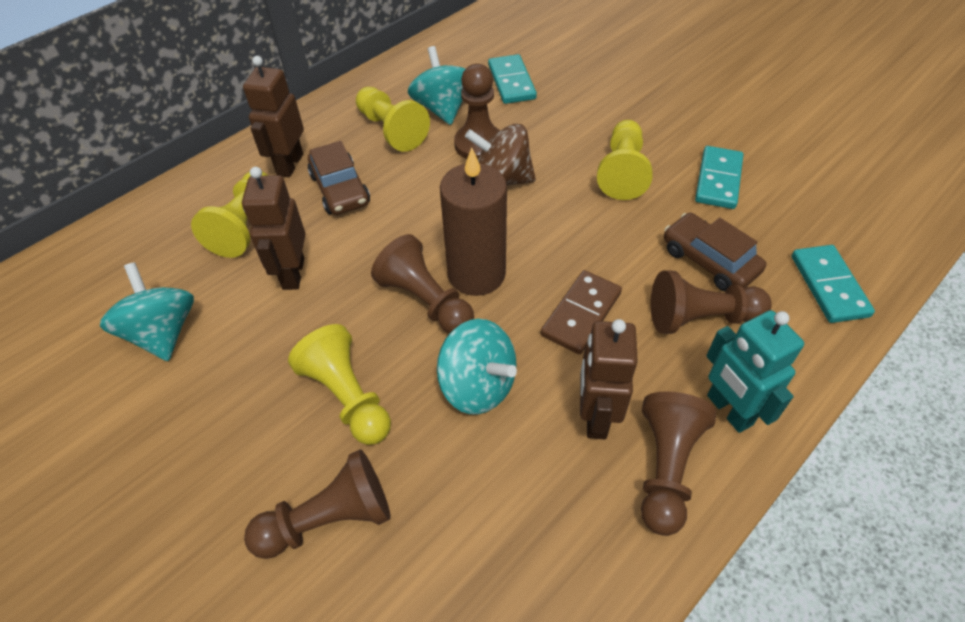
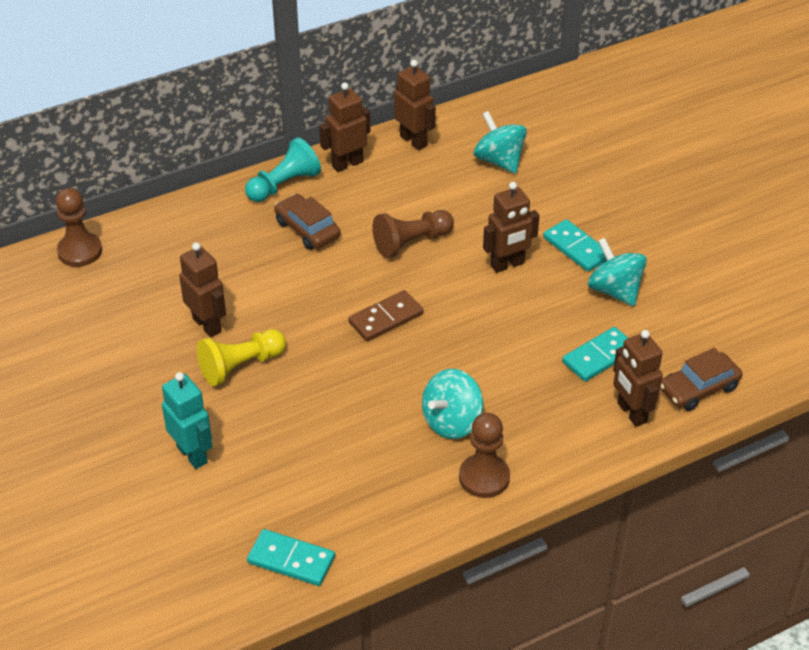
brown candle: [440,148,507,296] = 1 -> none = 0
brown pawn: [244,449,391,559] [371,234,474,334] [454,64,500,159] [641,391,716,536] [650,270,772,334] = 5 -> [56,188,102,267] [372,210,454,258] [459,413,510,498] = 3
brown robot: [242,167,306,290] [243,56,304,177] [580,319,638,439] = 3 -> [179,242,226,337] [319,82,370,172] [394,60,436,150] [483,182,540,273] [613,330,663,427] = 5
brown spinning top: [465,124,536,185] = 1 -> none = 0
turquoise pawn: none = 0 -> [245,137,321,202] = 1
yellow pawn: [191,172,268,258] [288,324,391,445] [356,87,430,152] [597,120,653,200] = 4 -> [197,329,286,386] = 1

